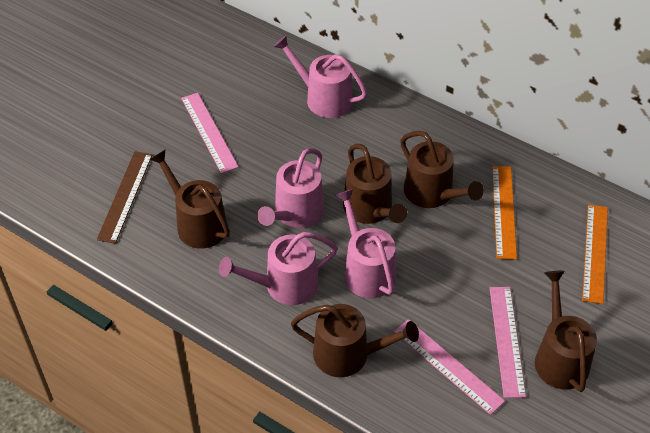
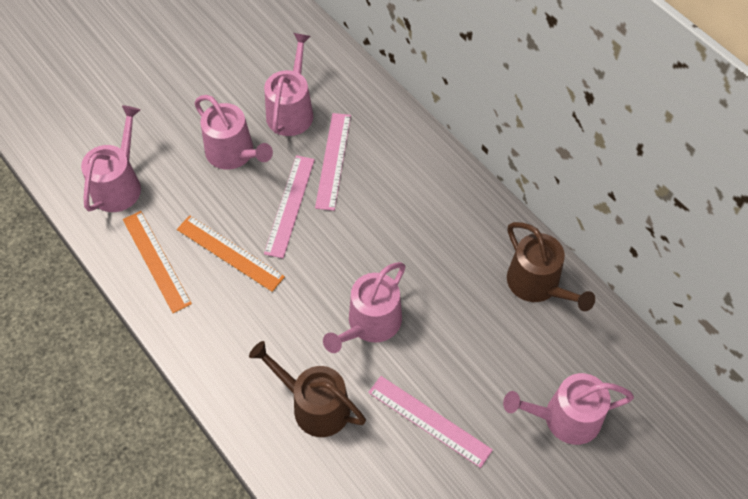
brown ruler: [97,151,152,244] = 1 -> none = 0
brown watering can: [150,150,230,249] [291,304,419,377] [343,144,407,224] [400,131,484,208] [535,271,597,392] = 5 -> [249,341,366,437] [507,222,595,311] = 2
pink watering can: [219,232,337,305] [257,148,324,228] [273,35,367,118] [336,189,396,298] = 4 -> [81,105,141,212] [195,95,273,170] [264,33,313,136] [323,262,406,353] [503,373,634,445] = 5

